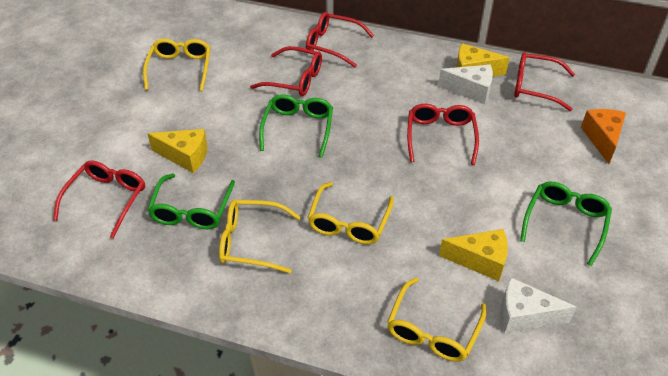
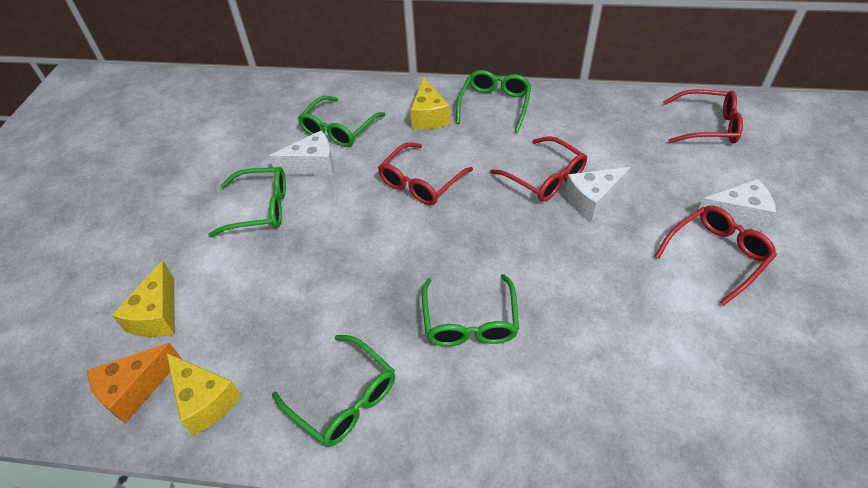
green glasses: [147,173,235,229] [259,94,333,157] [520,182,612,266] = 3 -> [208,167,286,237] [272,335,395,447] [298,96,386,147] [422,274,519,346] [456,70,531,133] = 5
red glasses: [53,160,145,239] [250,46,322,96] [306,12,374,68] [407,104,479,165] [514,52,575,111] = 5 -> [378,142,473,205] [490,136,587,202] [655,206,777,306] [663,89,743,143] = 4
white cheese: [438,65,493,104] [501,277,577,333] = 2 -> [269,131,334,175] [565,167,631,222] [696,178,776,231] = 3
yellow glasses: [143,38,210,91] [219,200,301,273] [308,182,394,244] [387,278,487,362] = 4 -> none = 0

